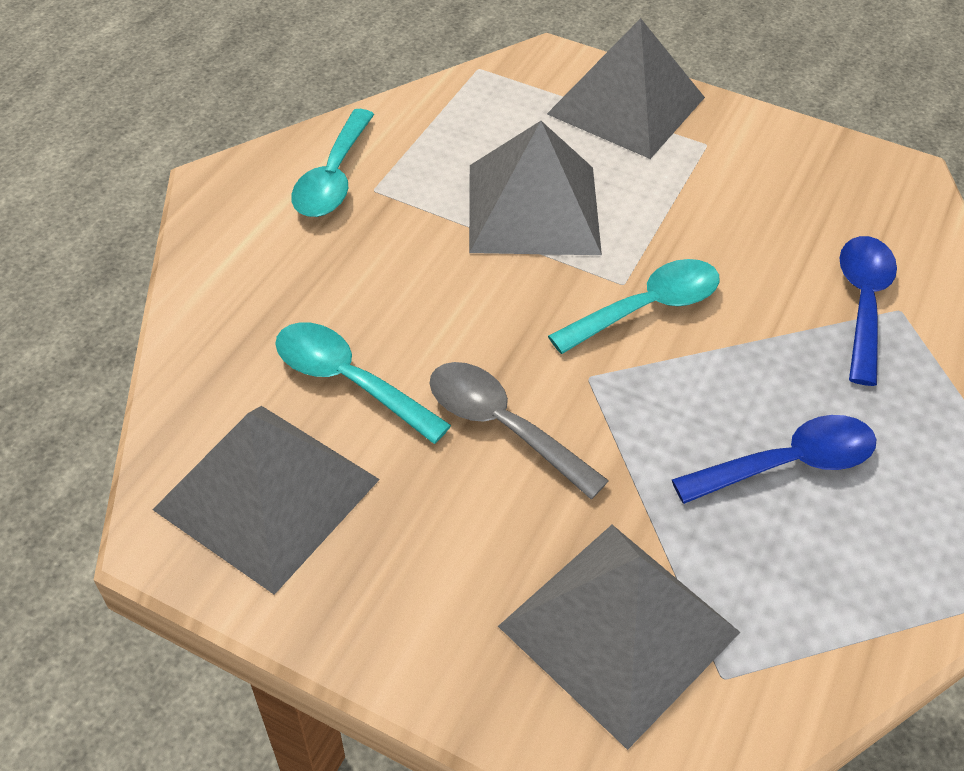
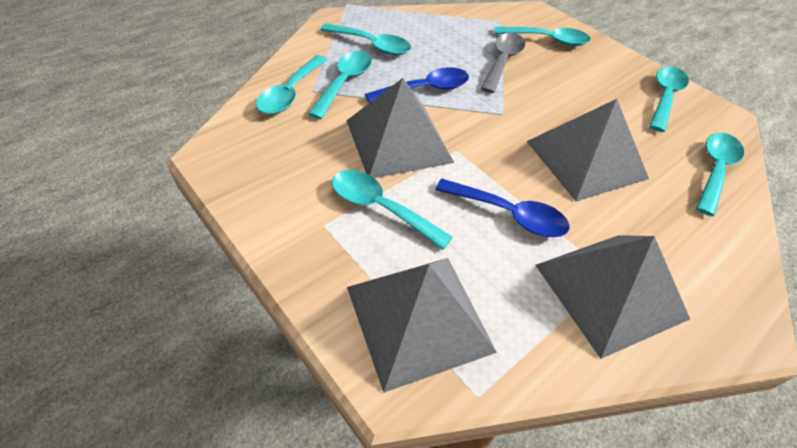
turquoise spoon: [275,322,451,444] [291,109,375,217] [548,259,720,354] = 3 -> [256,55,327,114] [308,51,372,119] [320,23,411,55] [332,170,453,250] [494,26,591,46] [649,66,689,132] [696,133,744,216] = 7

